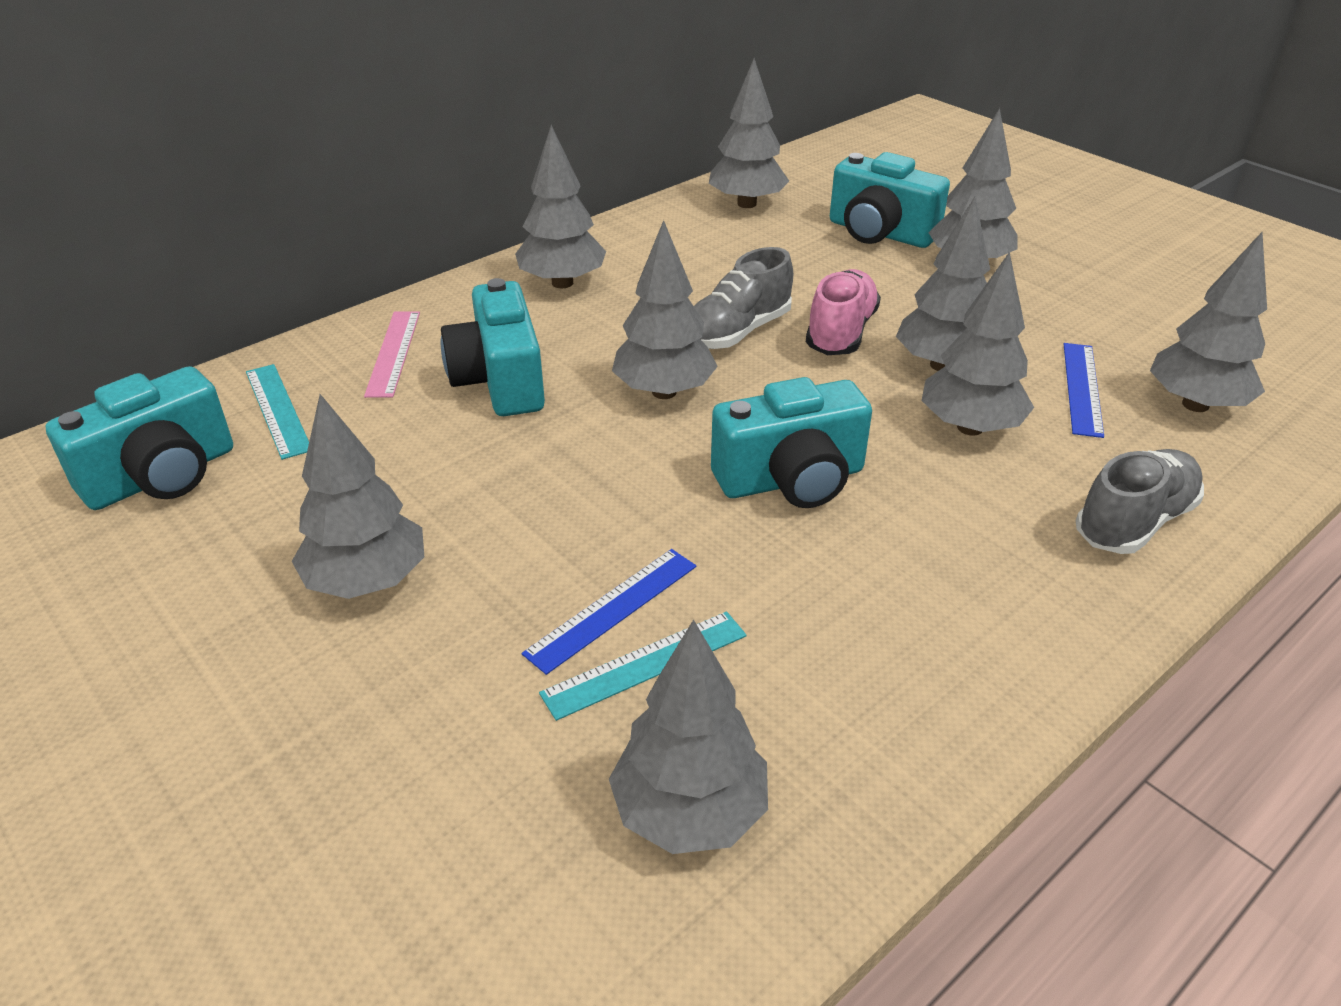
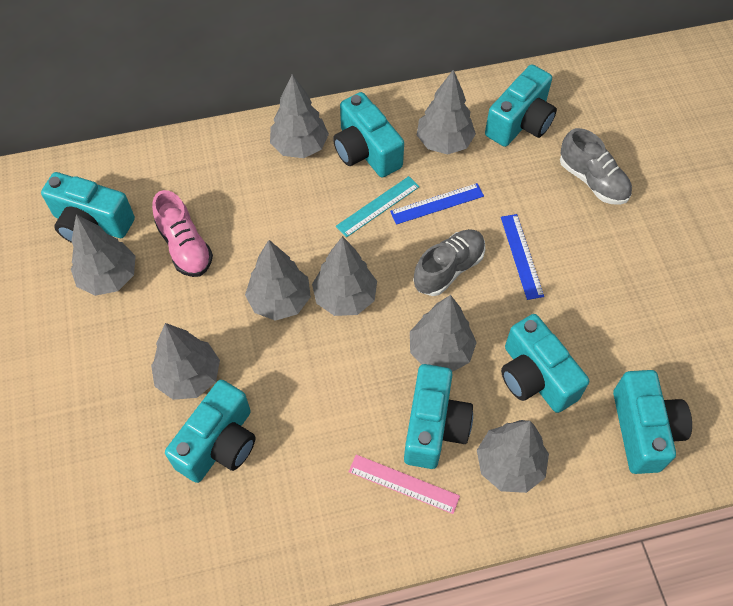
grey tree: [292,394,424,599] [515,125,606,288] [609,619,768,854] [612,220,718,399] [709,58,789,208] [896,197,990,371] [922,252,1034,436] [928,108,1018,258] [1150,232,1267,412] = 9 -> [71,214,136,296] [151,323,220,400] [245,240,311,321] [270,74,329,158] [312,236,377,316] [410,295,477,372] [417,69,476,155] [477,420,549,493] = 8
turquoise camera: [46,366,233,510] [441,278,545,416] [711,377,872,508] [830,152,950,248] = 4 -> [41,172,135,243] [165,380,256,483] [333,92,404,178] [404,364,473,469] [485,65,557,147] [501,314,589,413] [613,370,692,474] = 7
turquoise ruler: [246,364,309,460] [539,612,747,721] = 2 -> [336,176,419,238] = 1

